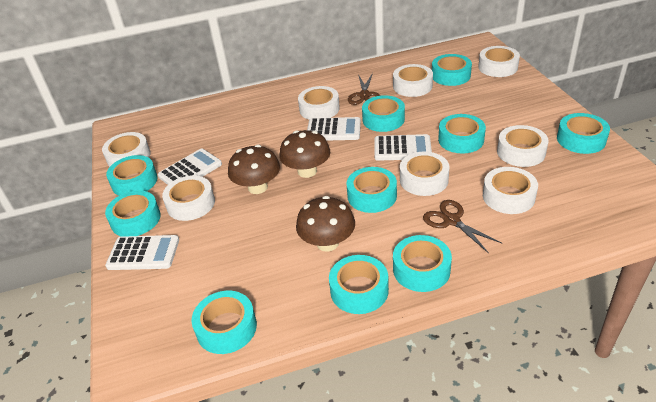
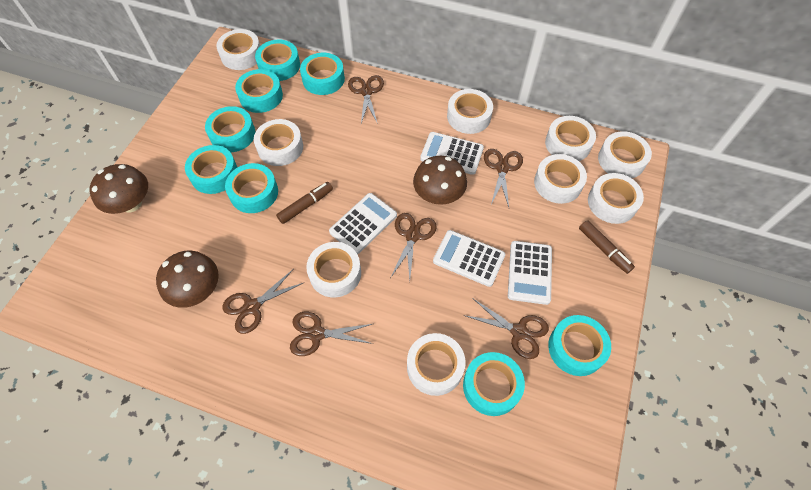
brown marker: none = 0 -> [276,182,333,224] [579,220,635,274] = 2
brown scissors: [348,73,381,105] [423,200,502,253] = 2 -> [222,270,303,334] [290,312,373,356] [348,75,384,124] [391,213,437,280] [463,298,549,359] [484,149,523,207] = 6
turquoise tape: [105,190,161,237] [106,155,158,196] [191,291,257,354] [329,255,389,314] [347,167,397,213] [362,95,405,132] [393,235,452,292] [432,54,472,86] [438,114,486,154] [557,113,610,154] = 10 -> [185,145,238,194] [205,106,255,152] [225,163,278,213] [235,69,283,113] [255,39,300,81] [300,53,345,95] [463,352,525,416] [548,315,611,376] = 8
white tape: [102,132,151,167] [162,175,215,221] [298,86,340,120] [393,64,433,97] [400,152,450,196] [478,46,520,77] [483,167,538,214] [497,125,549,167] = 8 -> [216,29,260,70] [254,119,303,166] [306,242,361,297] [407,333,465,396] [447,89,493,134] [534,154,587,204] [545,116,596,161] [588,173,644,224] [598,131,652,178] = 9

